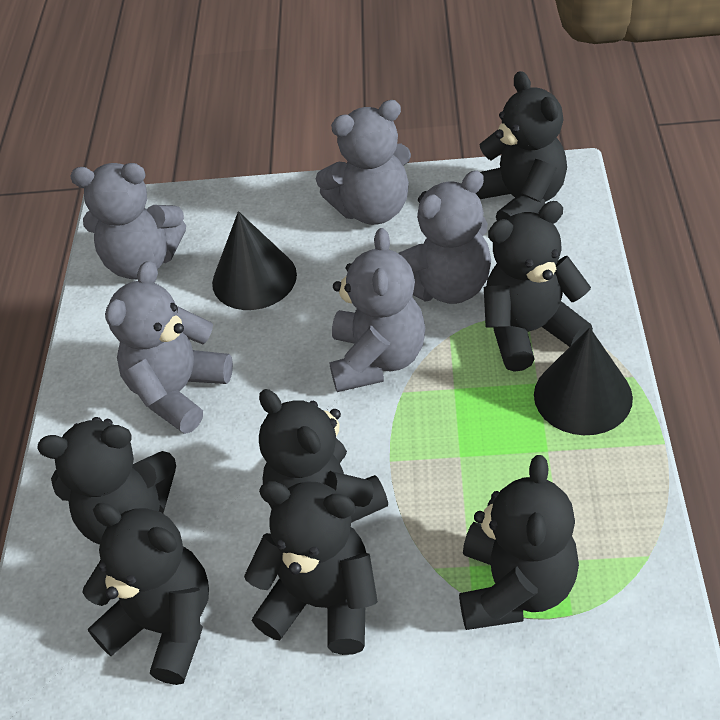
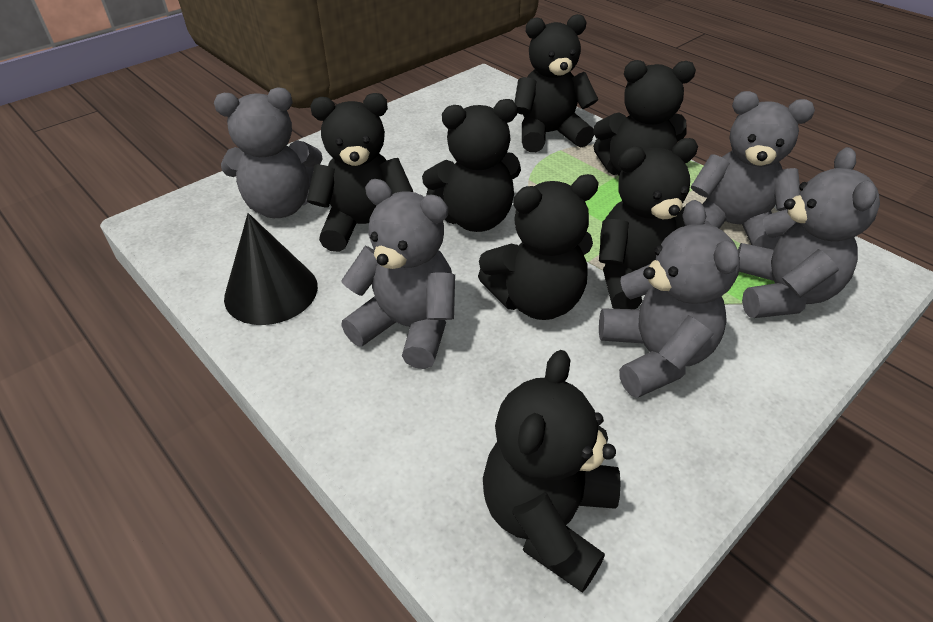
black cone: [212,211,297,310] [534,327,633,435] = 2 -> [224,213,318,325] = 1

